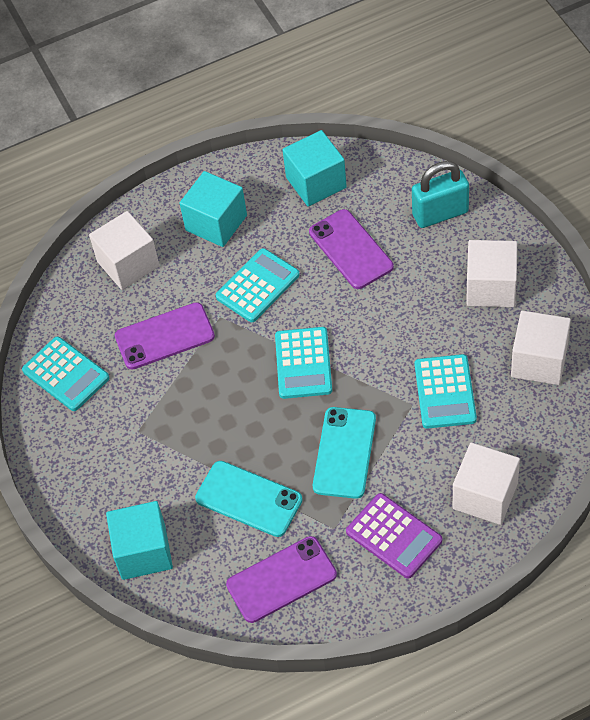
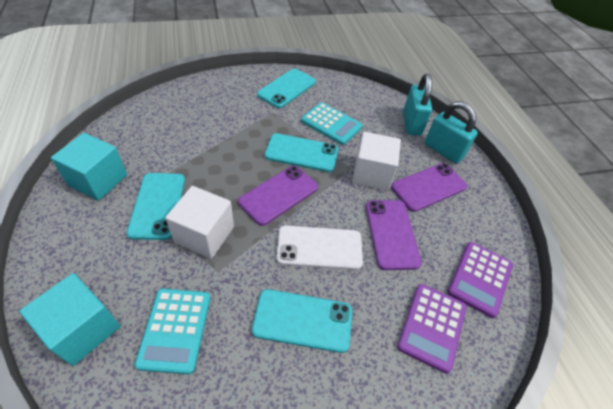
purple calculator: [346,493,442,579] = 1 -> [397,284,466,374] [448,242,513,318] = 2
turquoise calculator: [22,336,109,411] [216,248,300,322] [275,327,332,399] [415,354,477,429] = 4 -> [134,289,211,374] [301,103,363,145] = 2
turquoise cube: [106,501,173,580] [180,171,247,247] [283,130,347,206] = 3 -> [19,273,120,366] [51,133,127,201] = 2
turquoise padlock: [412,161,469,228] = 1 -> [403,73,432,136] [425,101,478,164] = 2
turquoise phone: [195,461,302,537] [313,407,376,499] = 2 -> [127,173,185,240] [252,289,352,353] [257,69,316,108] [265,133,339,172] = 4
white cube: [89,211,159,290] [453,443,520,525] [466,240,517,307] [511,311,571,385] = 4 -> [165,186,234,259] [352,132,401,191] = 2
white phone: none = 0 -> [276,226,363,270] = 1

